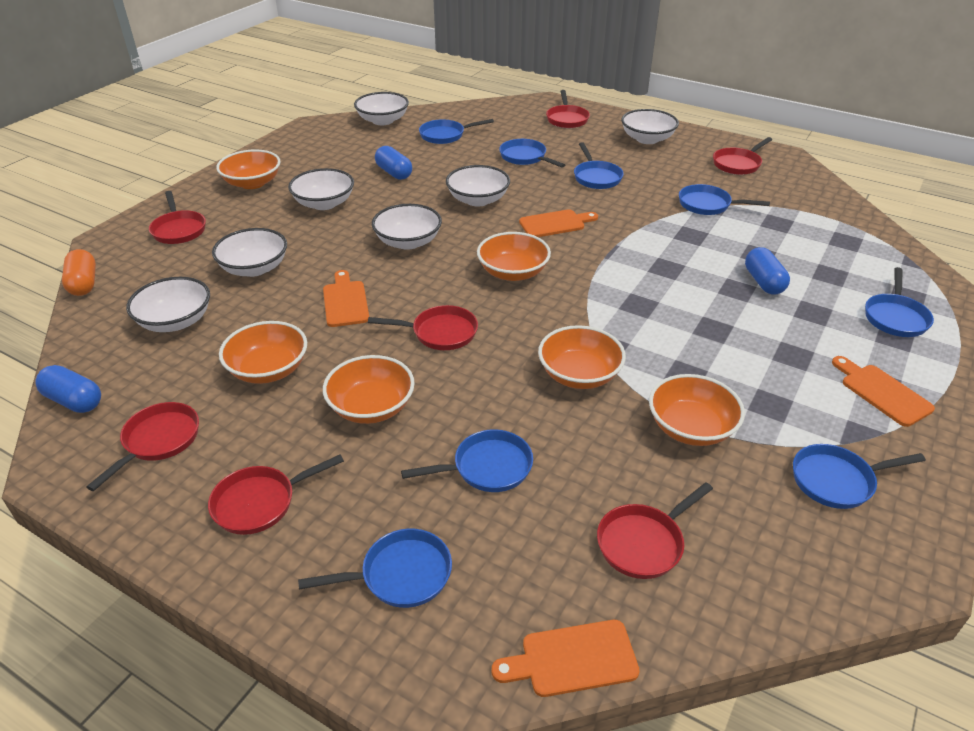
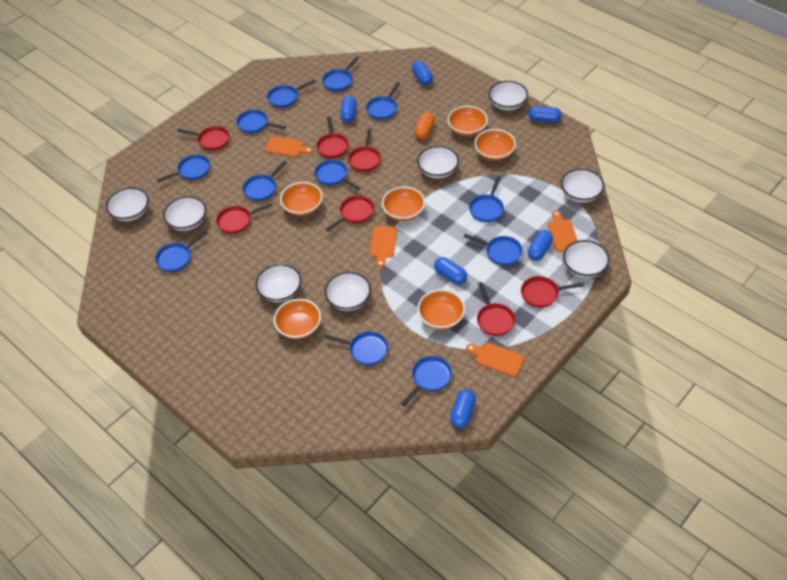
blue capsule: [35,365,101,413] [375,146,412,180] [745,247,790,295] = 3 -> [340,96,357,123] [412,61,433,86] [434,257,467,285] [450,389,476,428] [528,106,562,123] [528,230,553,261] = 6
blue pan: [298,529,452,608] [401,429,533,492] [419,119,494,144] [499,139,565,168] [574,142,624,189] [679,184,770,215] [793,444,926,509] [865,267,934,337] = 8 -> [155,231,208,272] [157,154,210,182] [236,110,286,133] [243,161,287,201] [267,80,316,108] [314,160,360,190] [322,56,359,91] [324,331,388,365] [366,82,401,120] [401,356,452,406] [464,234,523,266] [469,177,504,222] = 12
white bowl: [126,277,210,332] [212,228,287,277] [288,168,354,210] [354,92,409,125] [372,204,442,250] [446,165,510,207] [621,109,679,144] = 7 -> [106,187,149,221] [163,196,206,231] [255,264,302,302] [324,272,371,311] [417,146,459,178] [489,81,528,110] [561,169,604,203] [563,240,610,278] = 8

